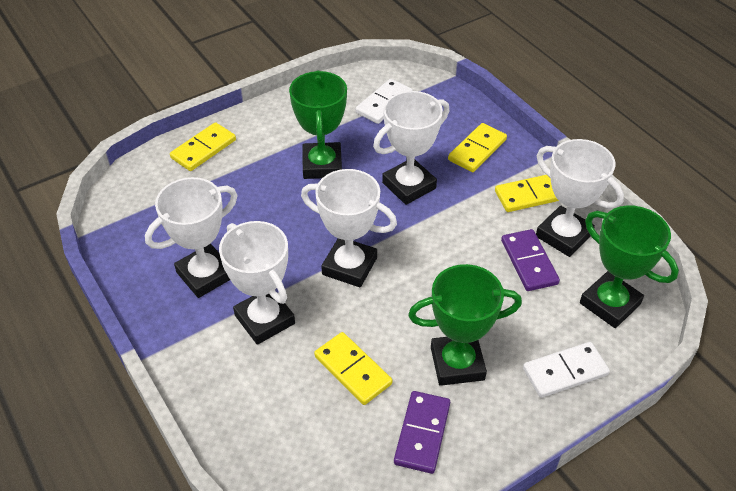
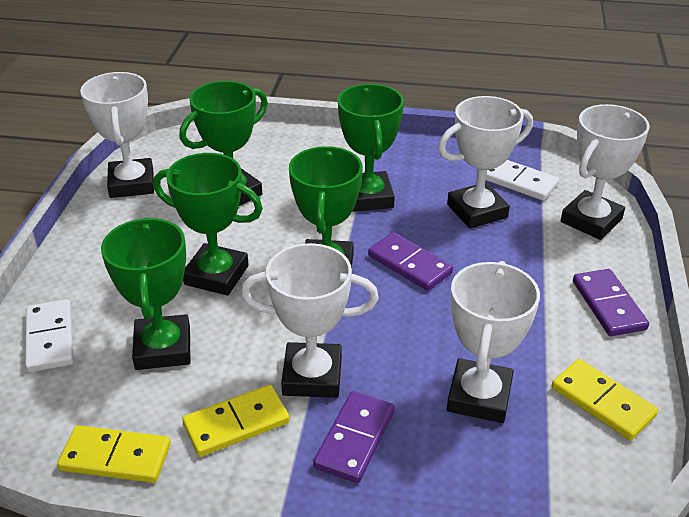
green trophy: [289,70,347,179] [408,264,522,386] [580,205,679,328] = 3 -> [101,217,190,370] [153,153,263,295] [179,81,268,206] [289,146,363,268] [338,84,404,212] = 5
purple domino: [394,391,450,474] [501,229,560,291] = 2 -> [313,391,395,483] [368,232,453,291] [573,269,649,336] = 3
yellow domino: [170,122,236,171] [314,332,392,405] [448,123,507,172] [495,175,559,212] = 4 -> [57,425,171,483] [182,385,290,457] [552,359,658,440] = 3

